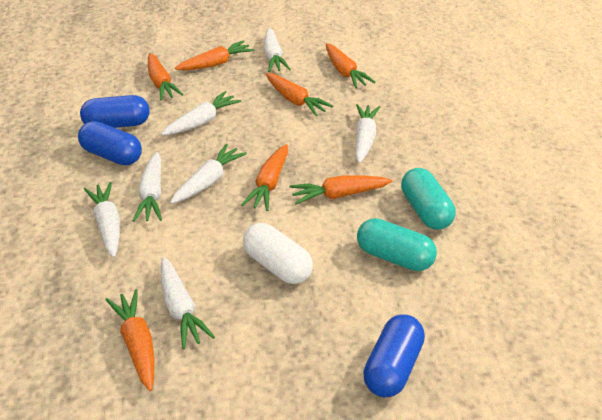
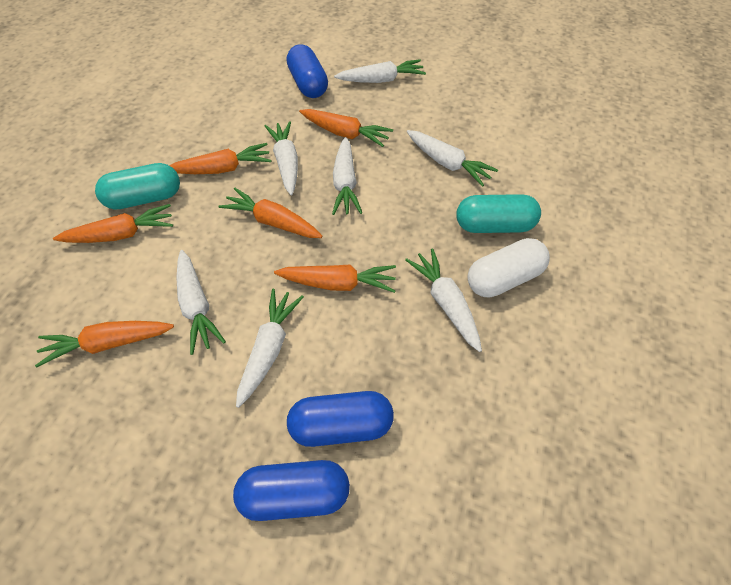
orange carrot: [105,289,154,391] [148,53,184,101] [175,40,254,70] [241,144,288,211] [266,73,333,116] [290,176,392,204] [326,43,375,88] = 7 -> [35,321,174,367] [53,204,173,243] [169,143,271,174] [218,188,323,238] [274,265,396,293] [299,109,393,147] = 6

